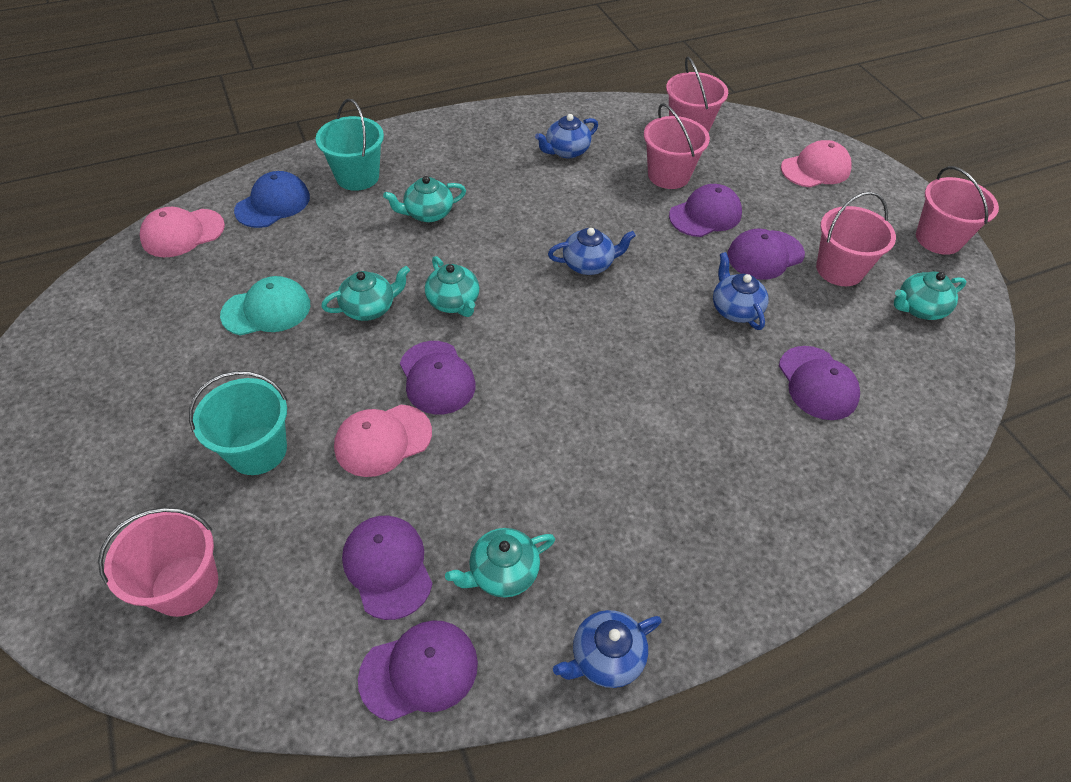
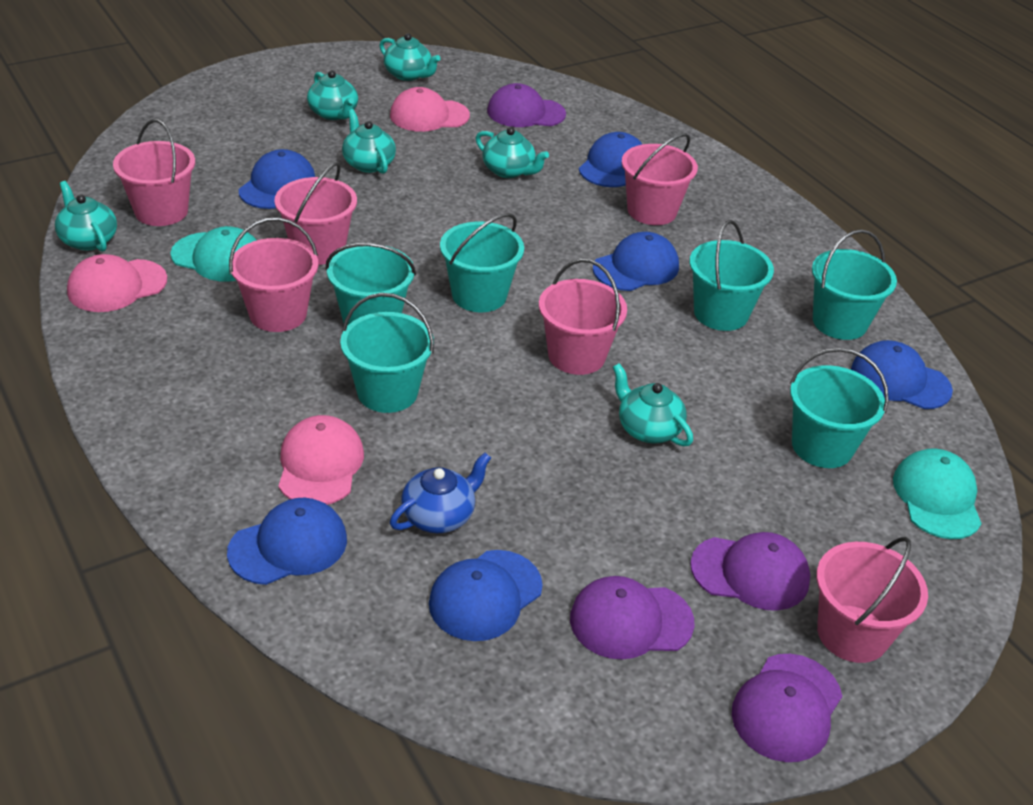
blue cap: [234,171,310,228] = 1 -> [227,498,347,585] [239,149,315,209] [429,550,543,641] [579,132,642,187] [593,232,679,291] [851,340,953,409] = 6
blue teapot: [535,114,598,159] [548,228,636,275] [553,610,662,688] [713,252,769,330] = 4 -> [390,453,491,533] = 1
pink bucket: [98,508,218,617] [644,103,710,189] [666,57,728,133] [816,191,896,286] [916,166,999,255] = 5 -> [113,119,195,226] [229,217,318,332] [274,162,357,265] [539,259,627,375] [622,133,698,225] [816,537,928,663] = 6
purple cap: [342,516,432,620] [358,620,478,721] [400,341,476,414] [669,184,742,237] [727,229,805,280] [779,346,860,420] = 6 -> [487,83,566,127] [570,576,695,660] [690,532,810,611] [732,654,842,762] = 4
turquoise bucket: [189,371,287,475] [316,99,384,191] = 2 -> [325,243,416,326] [340,293,434,413] [440,213,524,312] [689,220,774,331] [790,348,889,468] [812,229,897,340] = 6
turquoise cap: [220,276,310,336] = 1 -> [170,226,257,282] [893,448,982,539] = 2
turquoise teapot: [321,266,410,321] [383,176,466,222] [425,256,480,317] [445,528,555,598] [894,271,967,320] = 5 -> [55,181,117,252] [307,71,358,120] [342,109,396,174] [379,33,441,81] [476,127,549,178] [613,363,693,447] = 6

